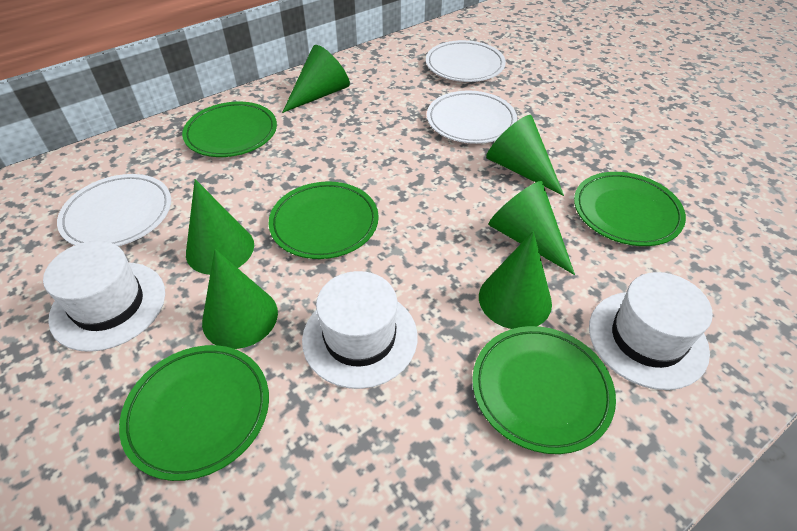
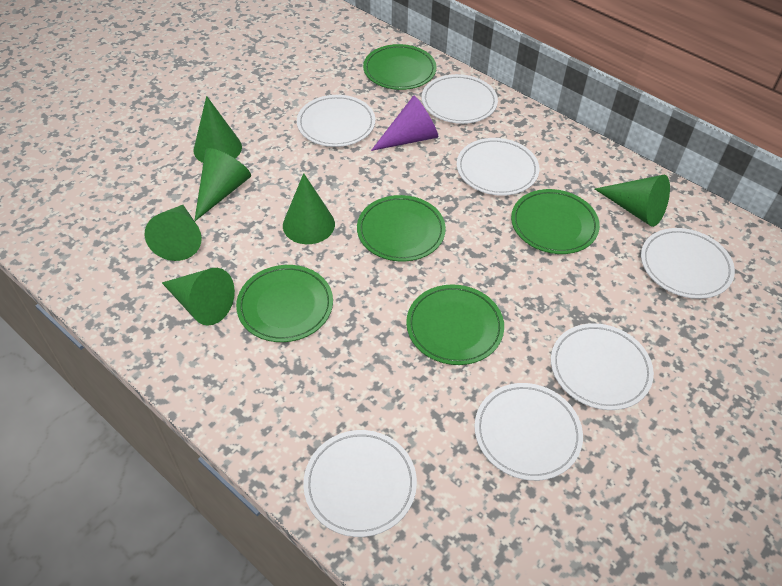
purple cone: none = 0 -> [371,95,438,151] = 1
white hat: [43,241,165,352] [302,271,417,389] [589,272,713,390] = 3 -> none = 0
white plate: [57,174,171,246] [426,40,506,82] [427,91,517,144] = 3 -> [297,95,375,147] [303,430,417,537] [422,74,498,124] [457,138,539,196] [475,383,583,481] [551,323,654,410] [641,228,735,299] = 7

